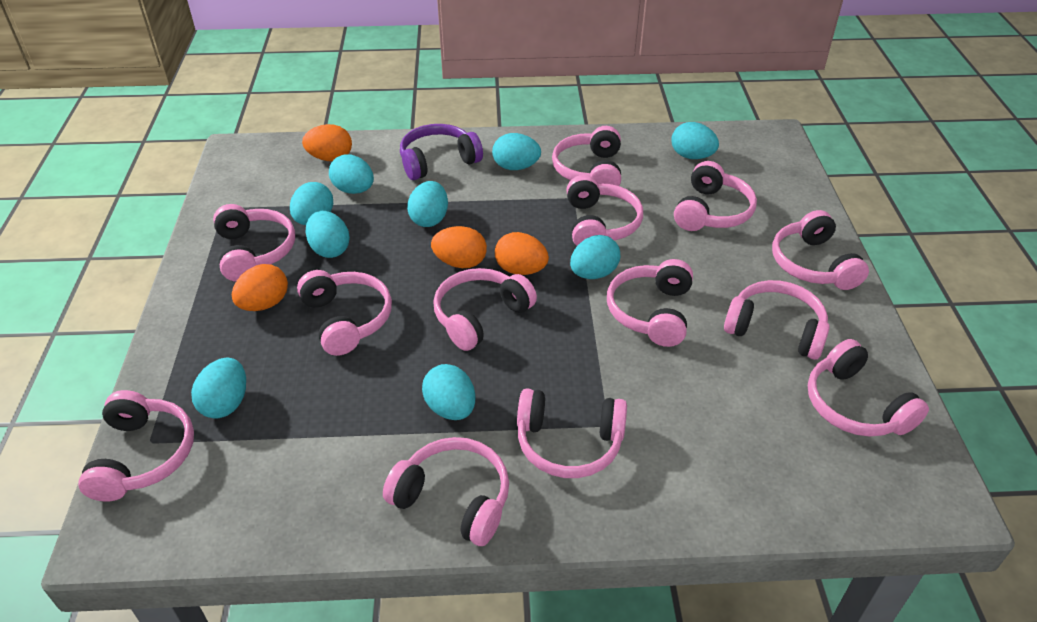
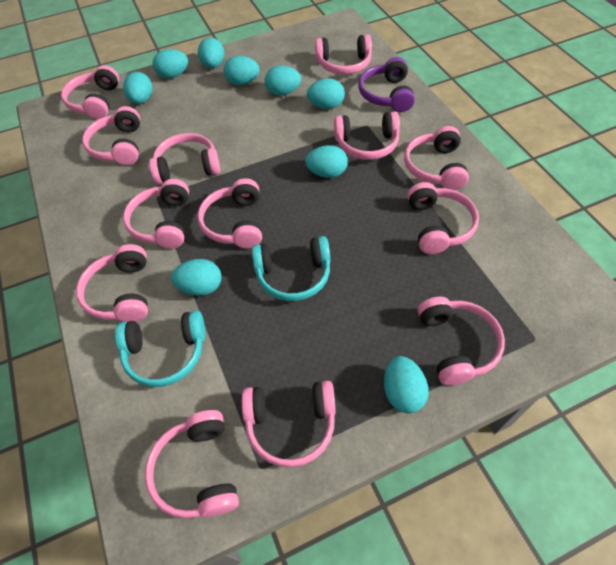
orange egg: [232,264,288,311] [302,124,352,161] [431,226,487,268] [495,232,549,275] = 4 -> none = 0
turquoise headphones: none = 0 -> [115,310,205,387] [252,236,330,301] = 2

